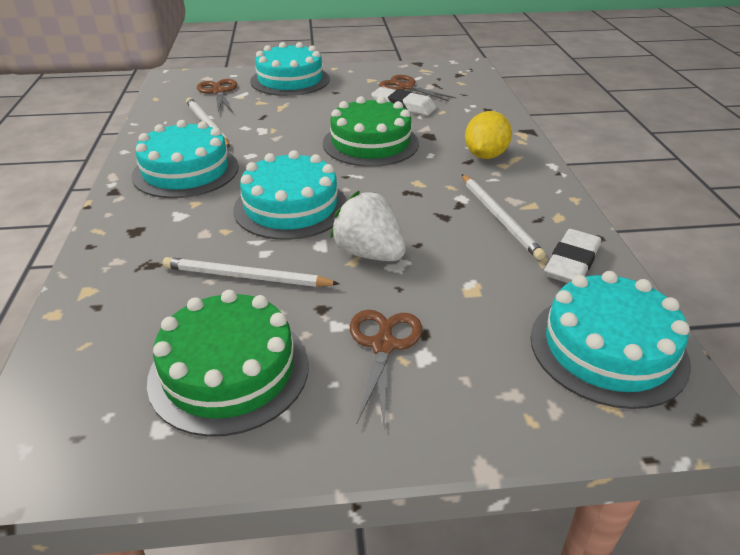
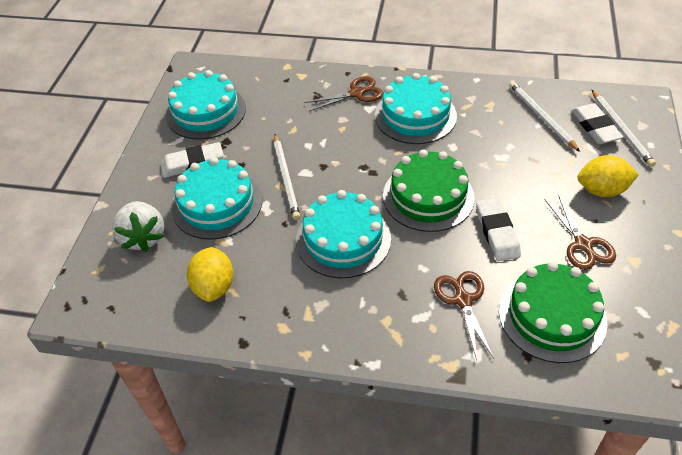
white eraser: [371,87,436,116] [544,229,601,283] = 2 -> [160,142,224,178] [476,198,521,261] [571,103,624,144] = 3
yellow lemon: [465,111,512,159] = 1 -> [187,247,234,302] [577,155,639,197] = 2

